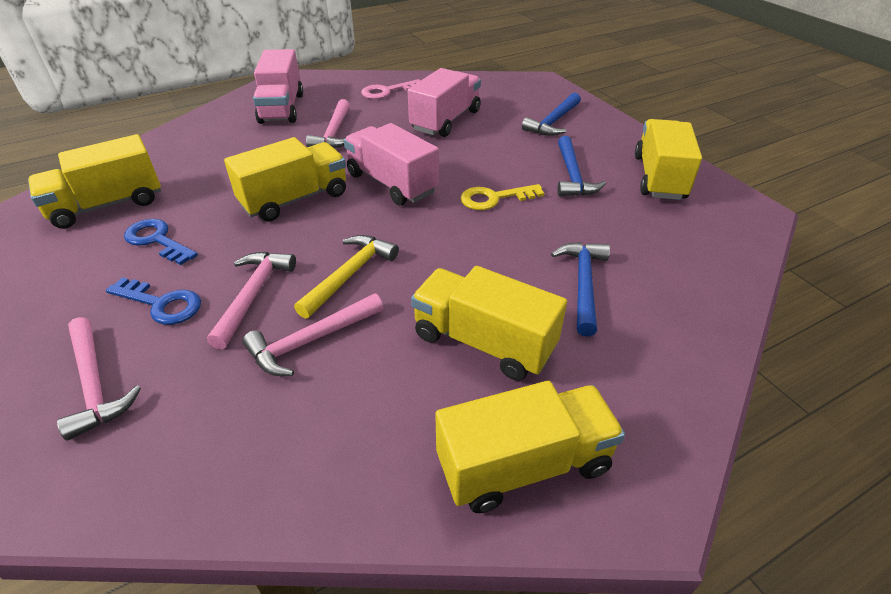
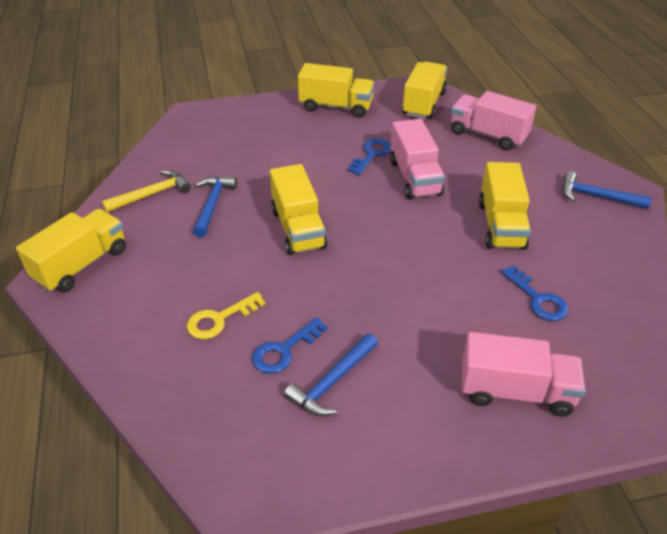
blue key: [106,277,201,325] [124,219,198,265] = 2 -> [252,317,327,374] [348,138,391,175] [501,265,568,321] = 3
pink hammer: [57,317,141,441] [207,252,296,349] [243,293,384,376] [306,99,350,148] = 4 -> none = 0
pink key: [361,79,420,99] = 1 -> none = 0

